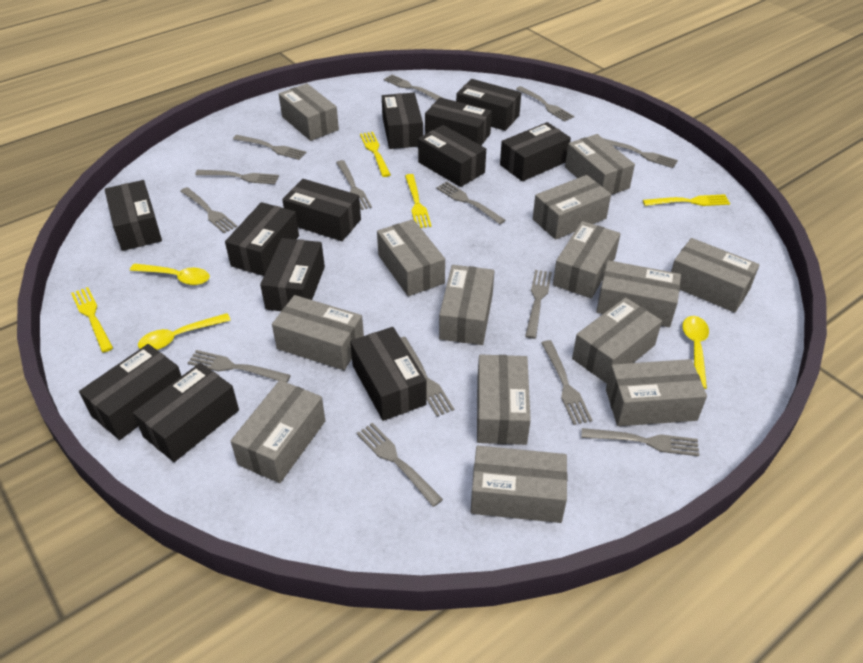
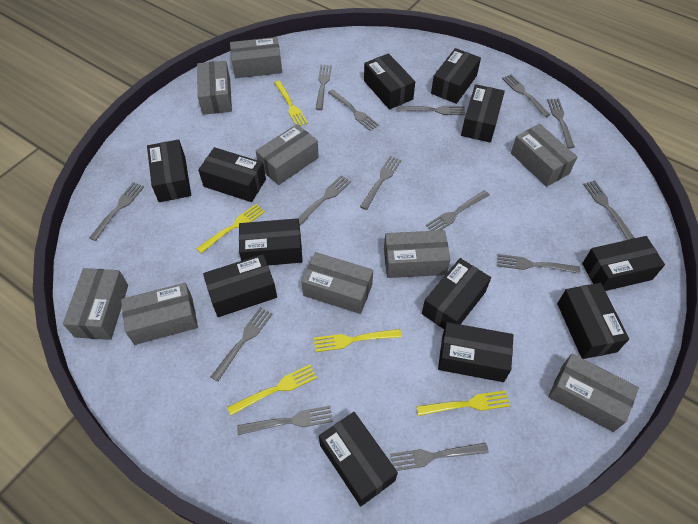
grey box: [231,380,326,483] [272,295,364,370] [279,83,339,141] [377,219,445,296] [439,265,494,345] [471,446,567,523] [477,355,531,445] [533,175,611,240] [553,221,620,298] [565,134,635,195] [572,297,662,384] [596,260,681,327] [606,359,707,426] [671,238,760,313] = 14 -> [63,268,128,340] [121,283,198,345] [197,61,232,115] [230,37,282,78] [256,124,319,185] [301,252,373,314] [384,230,450,278] [511,124,577,187] [548,353,639,432] = 9
yellow fork: [71,287,113,353] [360,132,391,177] [405,174,432,228] [643,194,730,206] = 4 -> [196,204,265,253] [227,365,317,415] [274,81,308,126] [314,329,402,352] [416,390,510,416] = 5
yellow spoon: [130,263,210,285] [138,313,231,350] [683,316,709,389] = 3 -> none = 0

